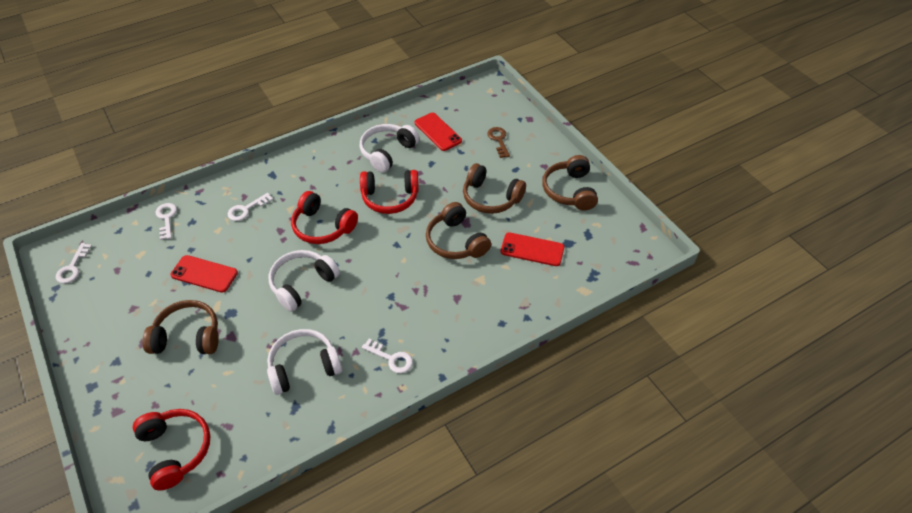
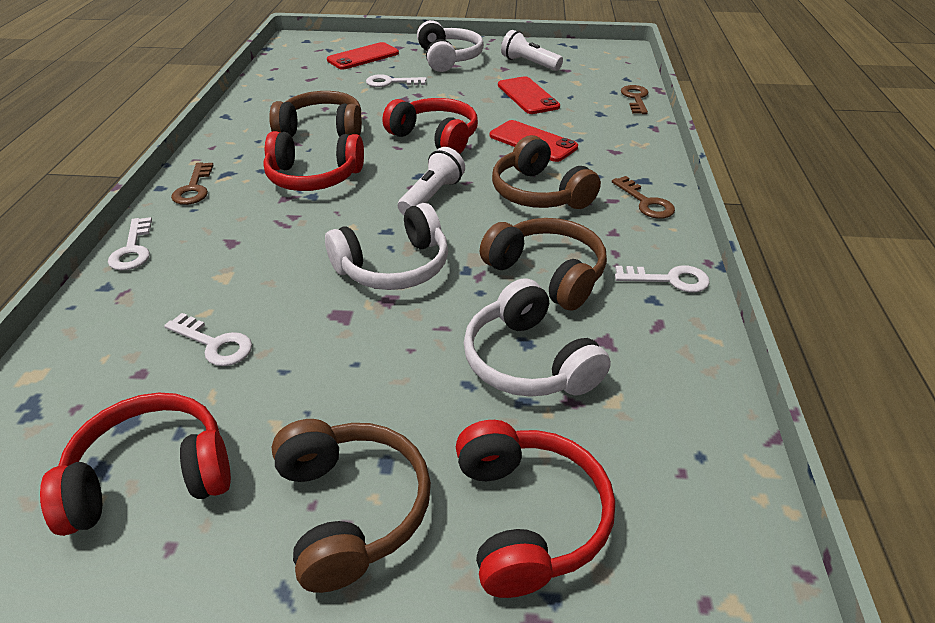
brown key: [487,127,510,158] = 1 -> [171,162,214,205] [612,176,675,219] [621,85,649,114] = 3
red headphones: [133,409,211,490] [291,191,358,244] [360,170,419,214] = 3 -> [40,393,231,536] [263,131,364,191] [383,98,478,154] [456,420,615,598] = 4
white flashlight: none = 0 -> [398,147,465,215] [501,30,563,71] = 2

